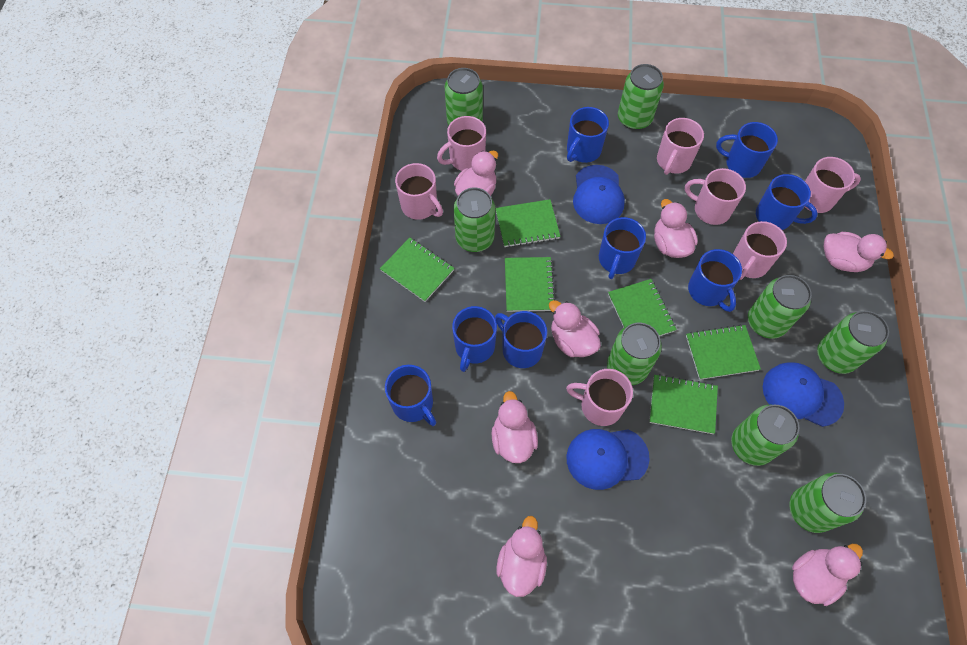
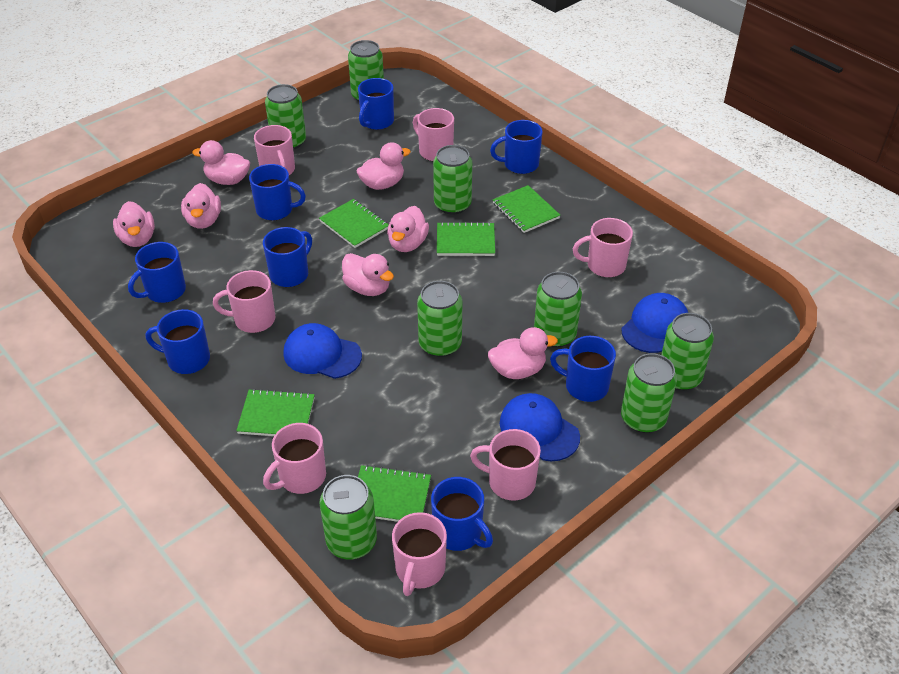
green notebook: [380,237,454,302] [495,199,560,248] [505,257,555,312] [608,279,677,336] [649,374,718,434] [686,325,761,380] = 6 -> [236,389,315,436] [319,199,389,248] [358,465,431,522] [437,222,495,256] [493,185,560,233] = 5

